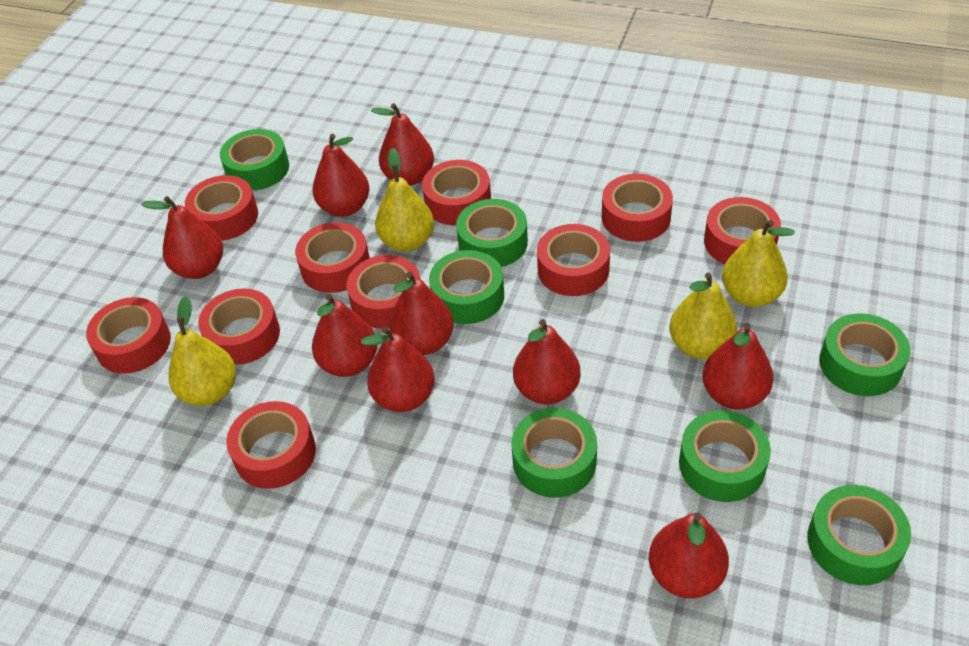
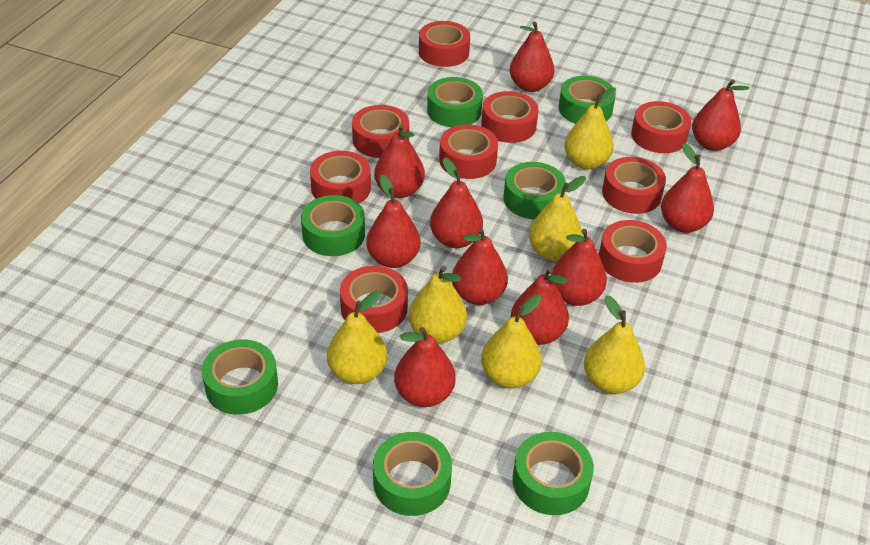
red pear: [141,196,223,279] [312,294,377,377] [313,134,369,217] [361,327,435,412] [371,103,434,186] [389,272,454,355] [513,319,580,404] [649,512,729,598] [702,323,774,410] = 9 -> [366,175,421,268] [374,124,425,198] [394,327,456,407] [430,157,483,248] [452,228,508,305] [510,22,554,92] [511,267,569,345] [551,229,607,306] [661,143,714,233] [692,79,749,151] = 10
red tape: [86,297,171,374] [185,175,258,241] [198,288,280,365] [226,401,316,489] [295,222,370,293] [346,255,420,329] [422,160,491,225] [537,224,610,296] [602,174,673,242] [704,197,781,264] = 10 -> [310,151,371,203] [340,266,408,333] [352,105,409,158] [419,21,470,67] [439,124,498,179] [481,91,539,143] [599,220,667,283] [602,157,666,214] [631,101,691,153] = 9
yellow pear: [168,296,236,406] [375,148,434,252] [669,273,737,359] [722,220,795,307] = 4 -> [327,291,387,384] [409,266,467,344] [481,295,542,388] [529,176,586,261] [564,88,616,170] [584,295,645,394] = 6

